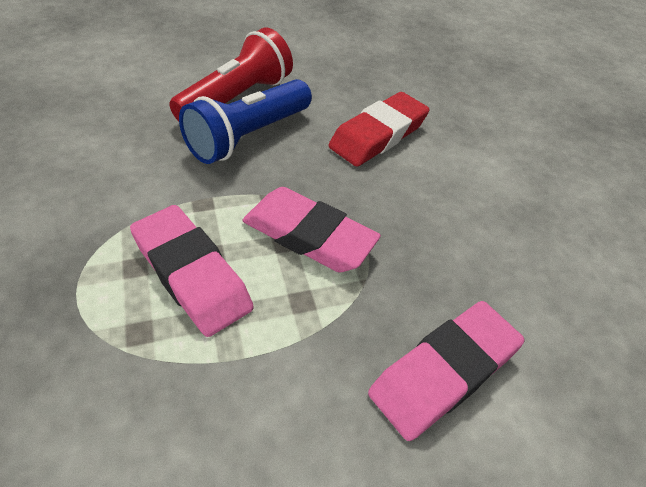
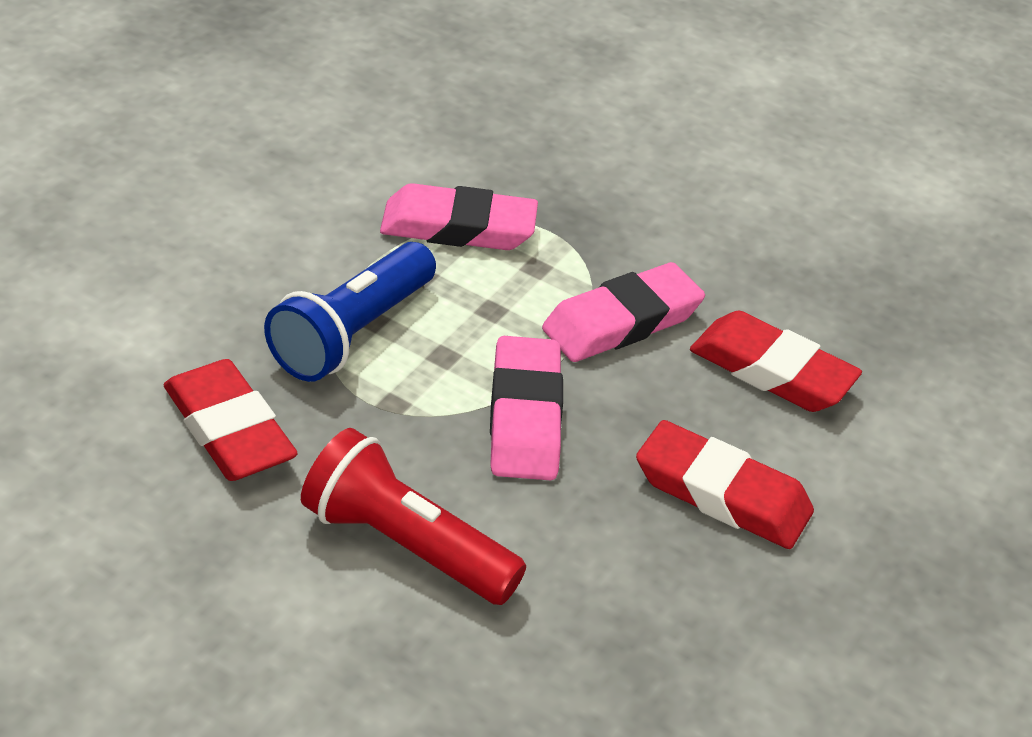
red eraser: [328,92,430,167] = 1 -> [164,359,298,481] [636,420,814,549] [690,311,862,412] = 3

